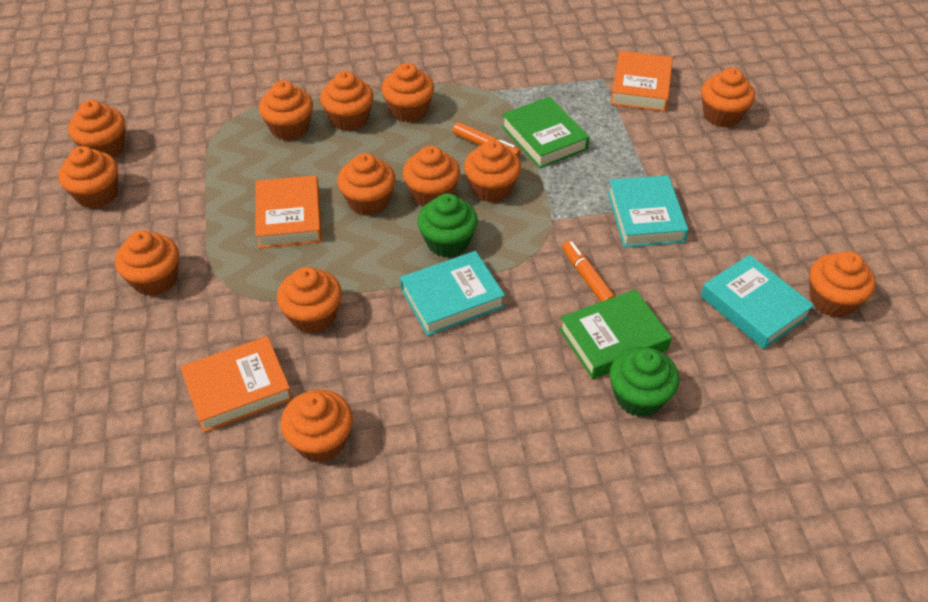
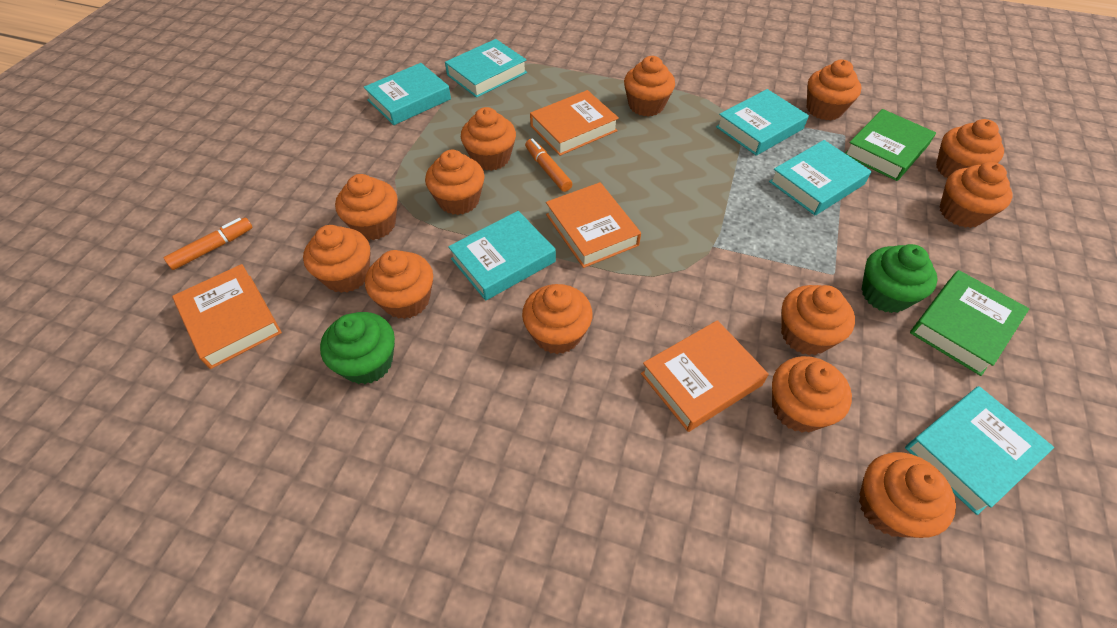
orange book: [180,336,293,433] [255,175,322,249] [611,51,673,112] = 3 -> [172,264,282,369] [530,90,619,156] [546,182,641,268] [641,320,769,432] = 4
turquoise book: [400,251,505,336] [607,175,688,248] [701,255,814,349] = 3 -> [364,63,451,125] [445,39,527,98] [448,211,556,301] [716,89,809,156] [769,140,872,215] [905,386,1054,515] = 6

